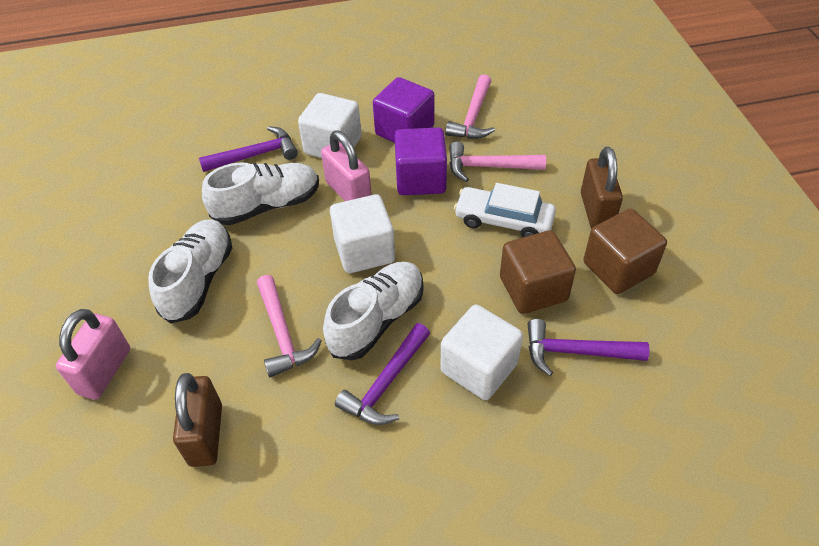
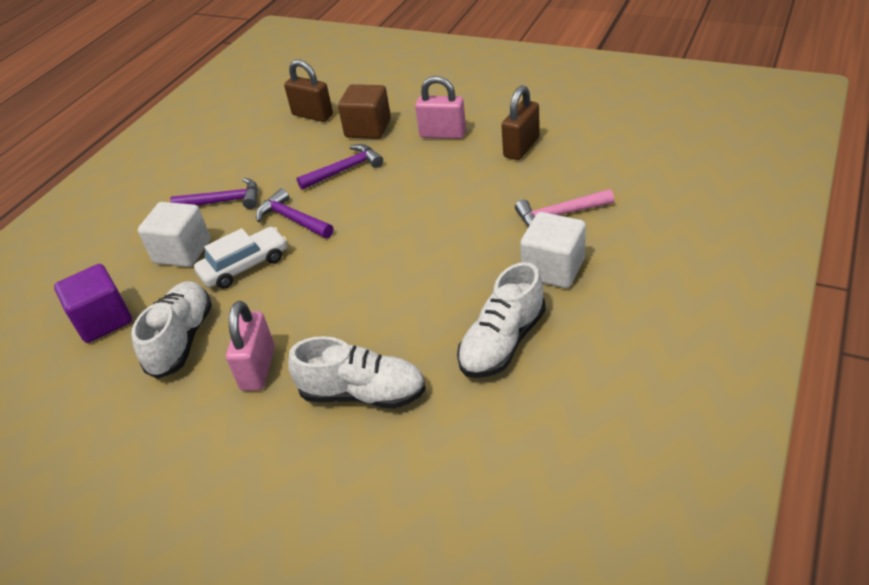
brown cube: [500,230,576,314] [584,208,667,294] = 2 -> [338,84,391,139] = 1
pink hammer: [257,275,322,377] [445,74,495,139] [449,142,546,182] = 3 -> [515,189,614,227] = 1
purple cube: [373,77,434,143] [395,127,447,195] = 2 -> [54,264,132,343] = 1
white cube: [298,93,362,158] [330,194,395,273] [440,305,523,400] = 3 -> [138,202,211,267] [520,212,586,288] = 2

